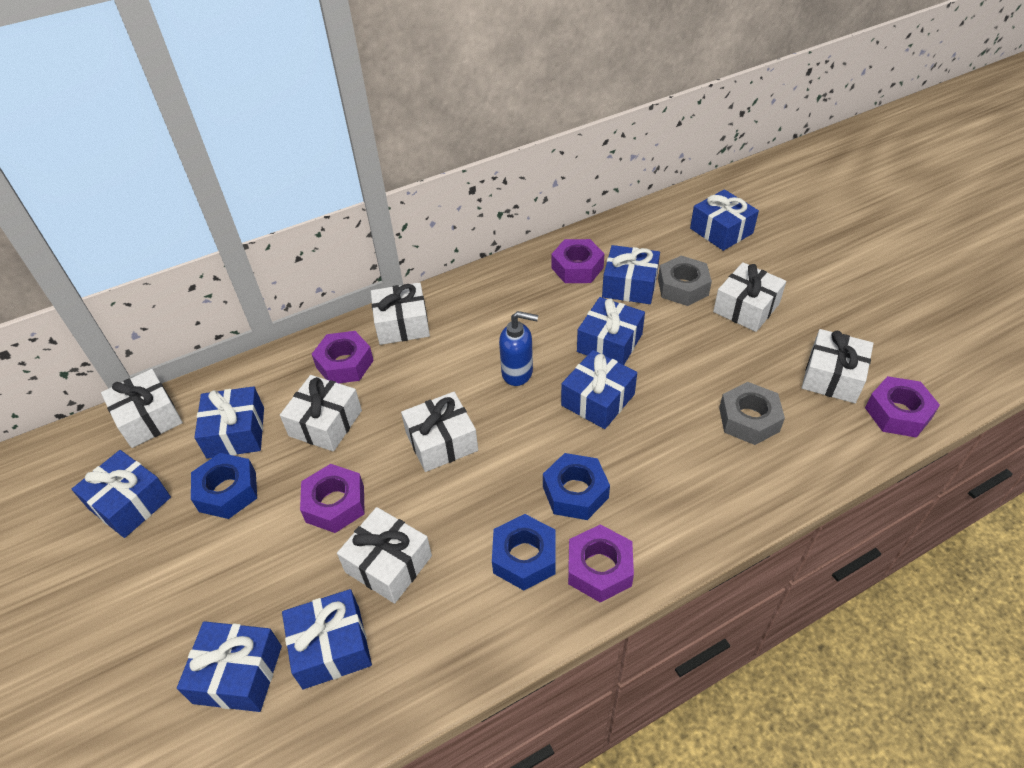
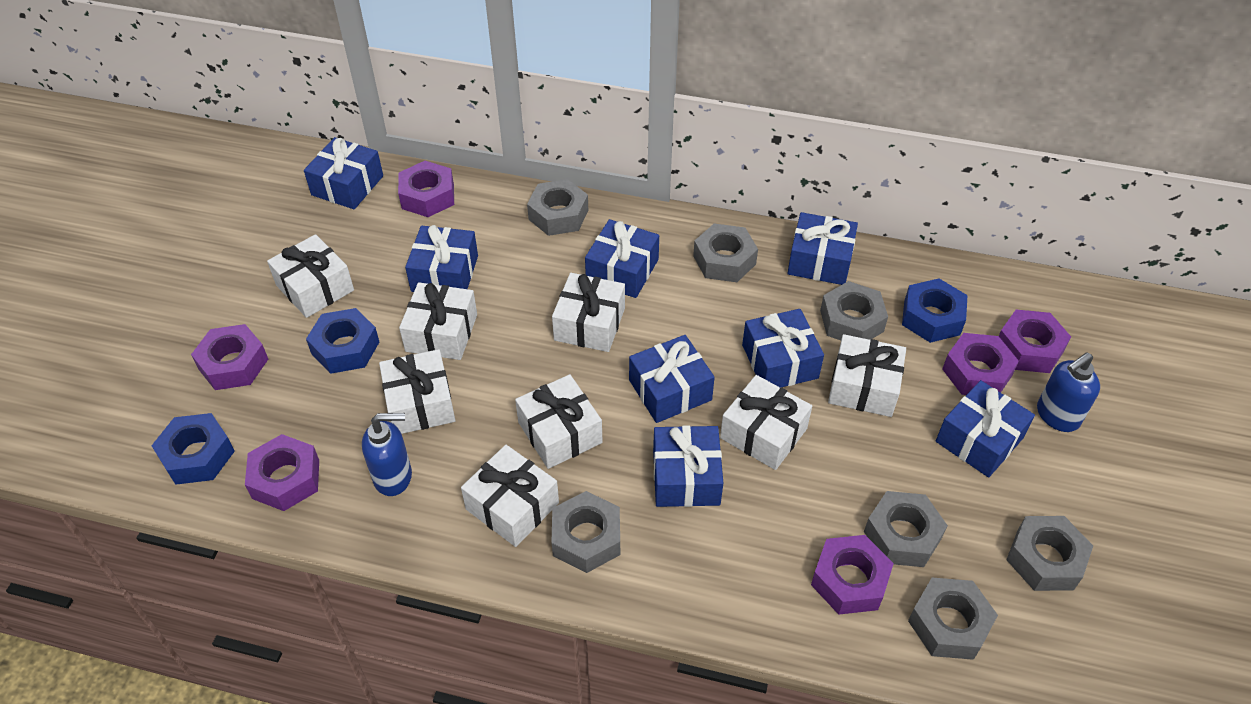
blue soap dispenser: [499,311,538,386] = 1 -> [362,413,412,496] [1037,352,1100,432] = 2
grey nut: [658,256,712,306] [719,382,785,445] = 2 -> [527,179,588,236] [551,491,620,573] [693,223,758,282] [820,281,888,340] [864,491,948,567] [908,578,998,660] [1006,516,1093,591] = 7
purple nut: [300,464,365,533] [312,331,374,383] [551,239,604,283] [568,524,634,602] [865,376,940,438] = 5 -> [191,324,268,390] [245,434,319,511] [398,161,454,217] [811,535,894,615] [942,333,1019,395] [999,309,1071,373] = 6
white gift: [101,369,183,448] [280,375,362,451] [337,507,432,604] [371,282,430,345] [401,392,478,472] [713,262,786,332] [802,329,873,403] = 7 -> [267,234,354,318] [379,349,455,434] [399,282,477,360] [461,445,559,547] [515,374,603,469] [552,273,625,352] [720,375,812,470] [828,334,906,417] = 8

